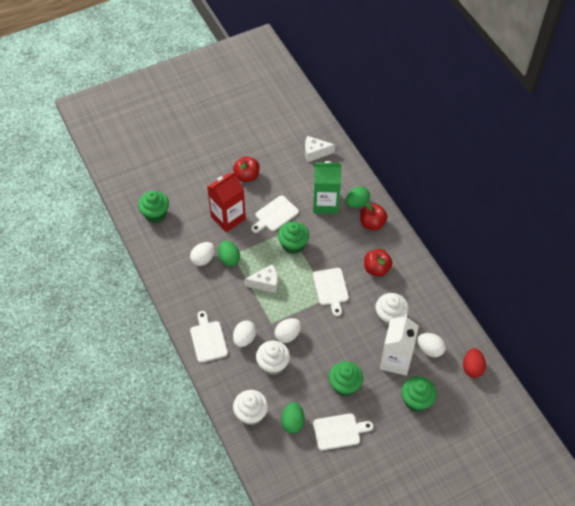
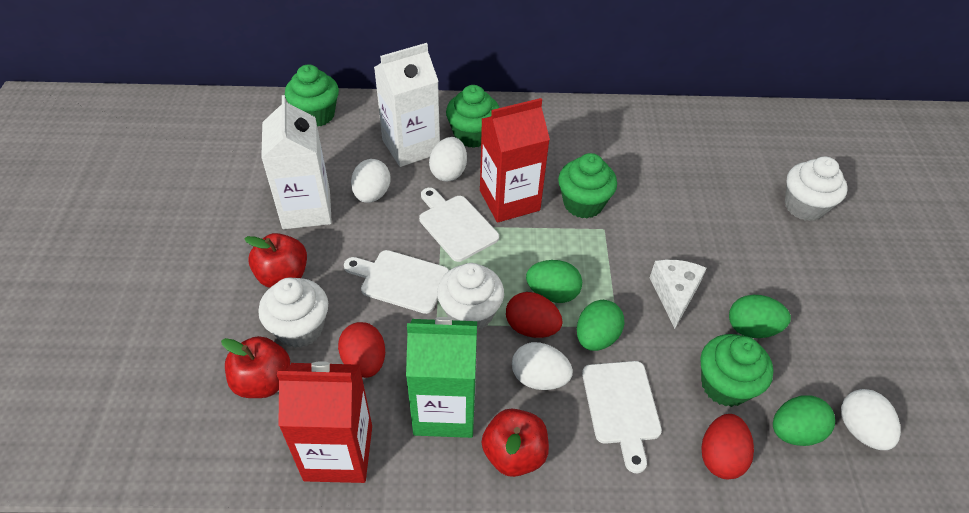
green egg: [218,241,240,267] [281,402,304,433] [346,187,370,208] = 3 -> [526,260,582,303] [577,300,624,351] [729,295,791,338] [773,395,835,446] = 4
red carton: [207,171,246,232] = 1 -> [277,361,372,483] [480,98,550,223] = 2
red egg: [463,348,486,378] = 1 -> [338,322,385,378] [506,292,563,338] [701,414,754,479] = 3
white carton: [380,314,419,376] = 1 -> [261,95,332,229] [374,43,440,167] = 2
white cheese: [245,264,278,293] [305,136,335,162] = 2 -> [650,260,707,329] = 1
white cutting board: [190,311,228,363] [251,195,299,233] [313,268,349,316] [313,413,373,450] = 4 -> [344,250,449,314] [419,188,499,262] [582,361,662,473] = 3

